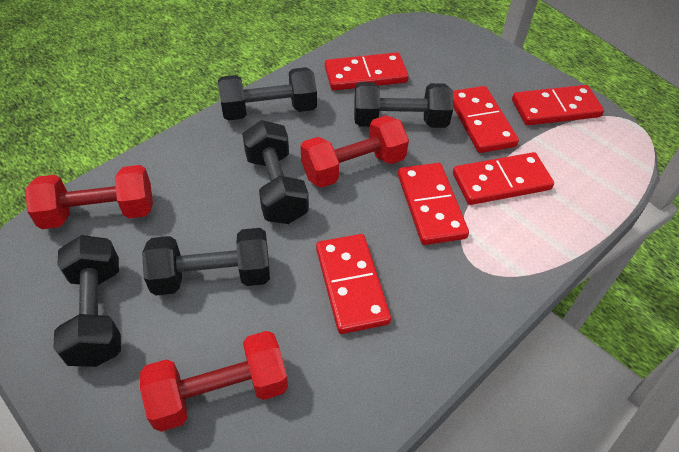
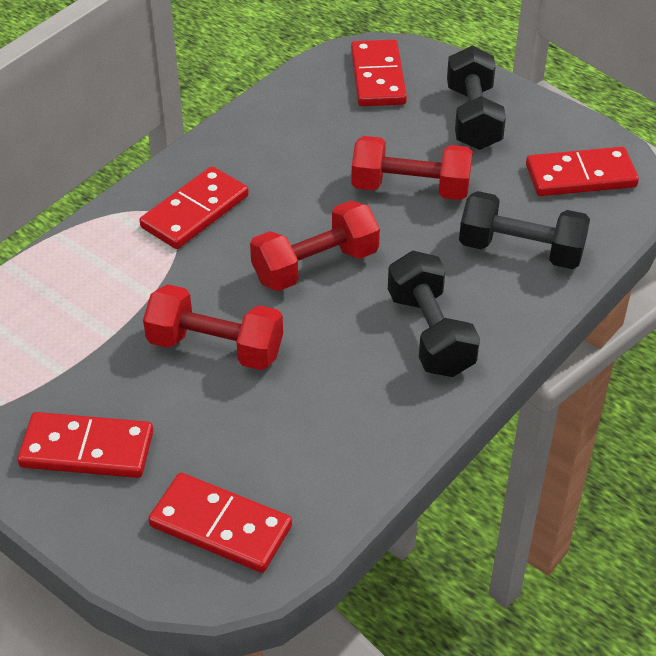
black dumbbell: [53,235,121,367] [142,228,270,295] [218,67,317,121] [242,120,309,224] [354,82,453,128] = 5 -> [388,250,480,377] [447,46,506,150] [459,191,590,269] = 3
red domino: [316,234,391,334] [325,52,409,90] [398,163,469,245] [453,86,519,153] [453,152,554,205] [512,85,604,125] = 6 -> [17,412,153,478] [139,166,249,249] [148,473,292,573] [351,40,407,106] [526,147,639,196] = 5

